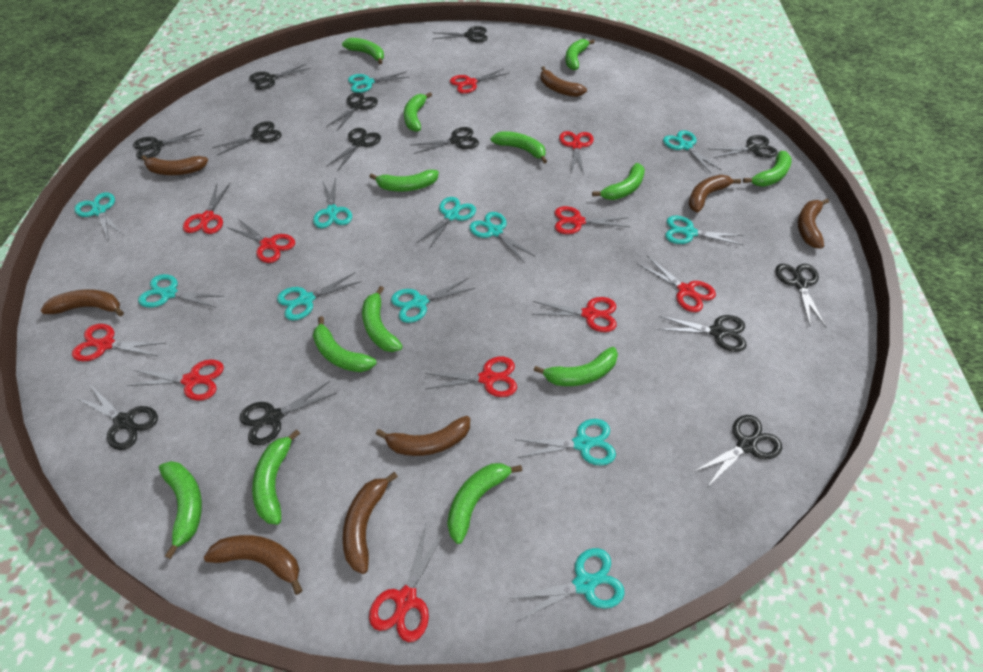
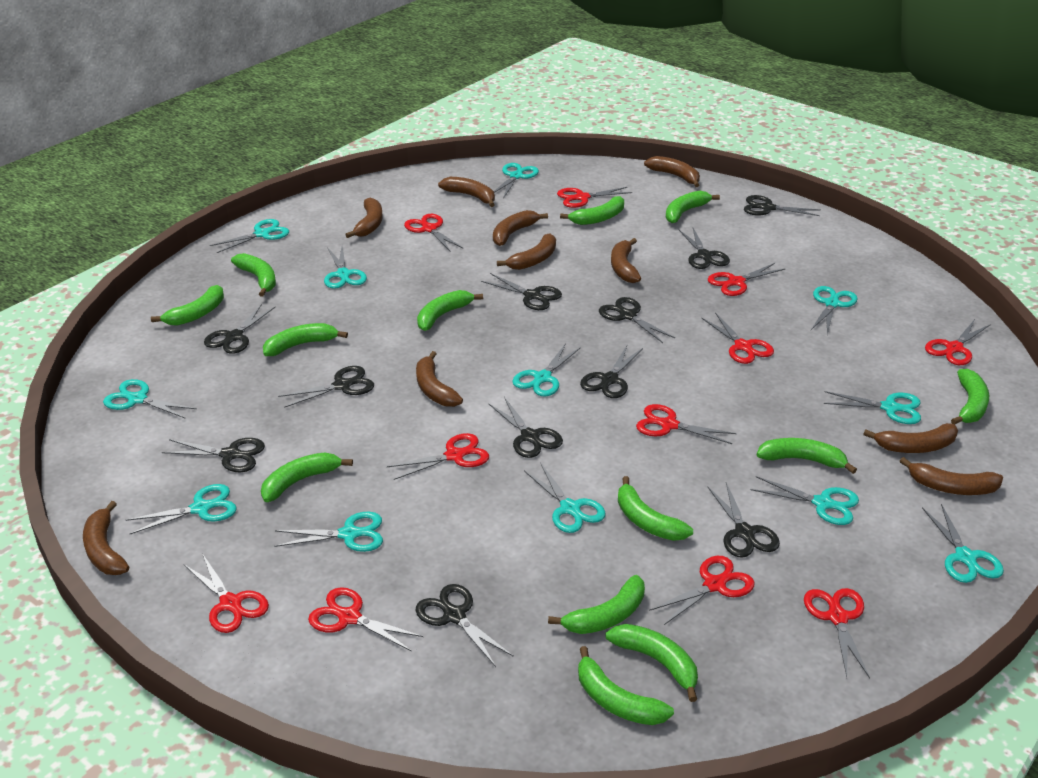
black scissors: [76,385,158,450] [133,129,204,159] [212,121,281,156] [240,381,337,446] [249,64,311,90] [326,93,378,131] [326,128,381,170] [412,127,479,154] [432,26,488,42] [658,315,747,352] [693,415,782,487] [708,135,778,158] [775,264,826,327] = 13 -> [162,438,265,472] [204,304,275,354] [278,366,374,408] [415,584,514,667] [481,273,562,310] [488,397,563,458] [580,346,643,398] [599,297,675,343] [679,228,730,269] [707,483,780,558] [744,195,820,216] = 11
brown banana: [41,289,124,316] [141,155,208,175] [204,535,302,595] [343,472,398,574] [376,416,470,456] [541,66,587,97] [688,175,741,212] [798,199,829,249] = 8 -> [83,501,129,575] [345,198,383,238] [416,351,463,407] [438,177,495,207] [493,210,548,246] [497,233,556,270] [611,238,641,283] [644,156,700,187] [863,423,958,453] [900,457,1003,495] = 10

